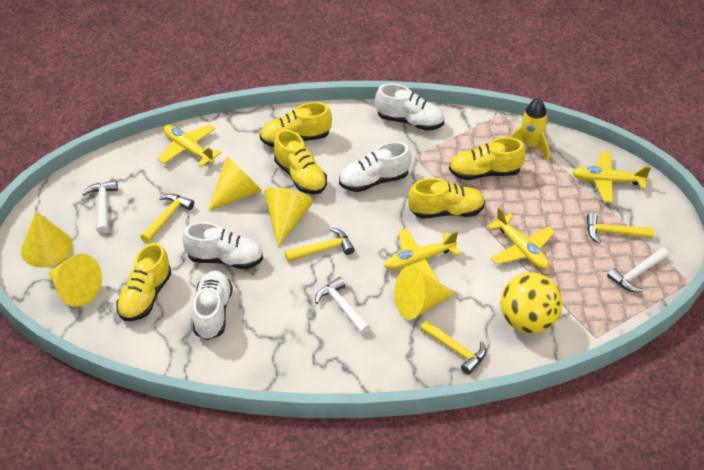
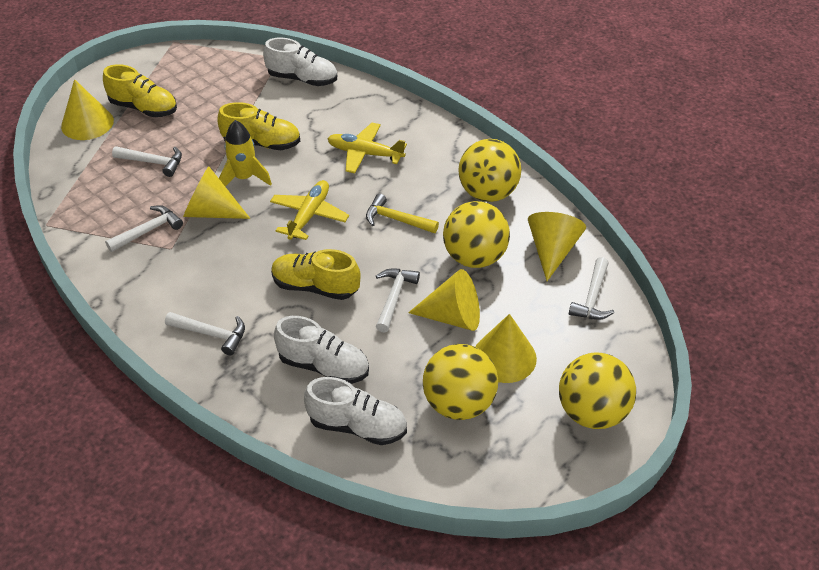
white hammer: [82,180,118,234] [315,277,370,334] [607,247,669,292] = 3 -> [105,205,183,252] [112,146,182,177] [165,312,245,355] [376,269,420,333] [569,257,615,320] = 5
white shoe: [182,222,263,269] [192,271,233,340] [339,142,411,192] [375,84,444,131] = 4 -> [263,38,337,86] [274,316,369,384] [304,377,407,445] = 3
yellow ball: [501,272,562,334] = 1 -> [423,344,498,420] [443,201,510,268] [458,139,521,202] [559,353,636,429] = 4
yellow hammer: [140,194,194,243] [285,228,354,262] [420,320,486,375] [587,213,654,244] = 4 -> [366,194,439,233] = 1
yellow plane: [158,124,222,167] [384,229,461,282] [487,207,555,269] [572,151,651,203] = 4 -> [270,180,349,240] [327,123,407,173] = 2
yellow shoe: [116,243,171,321] [260,102,332,147] [274,129,327,194] [408,178,485,219] [449,137,525,180] = 5 -> [103,64,177,117] [218,102,300,150] [271,249,361,300] = 3

